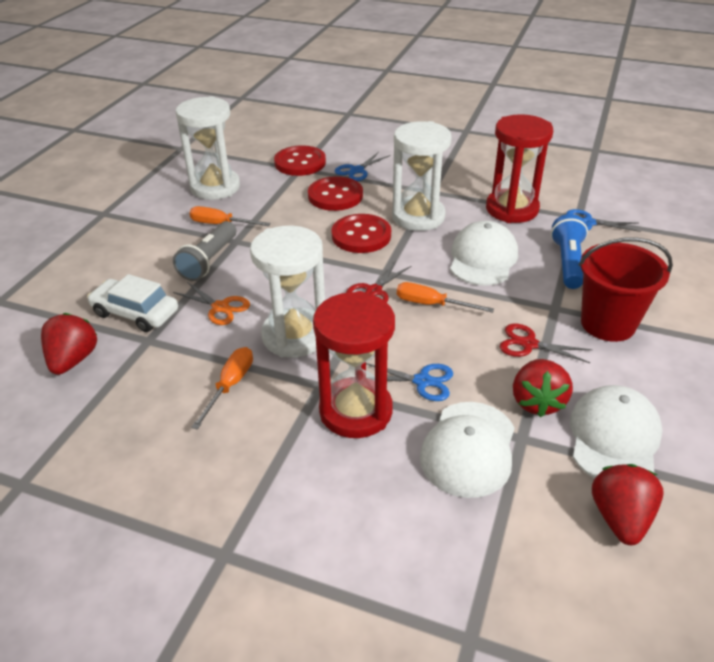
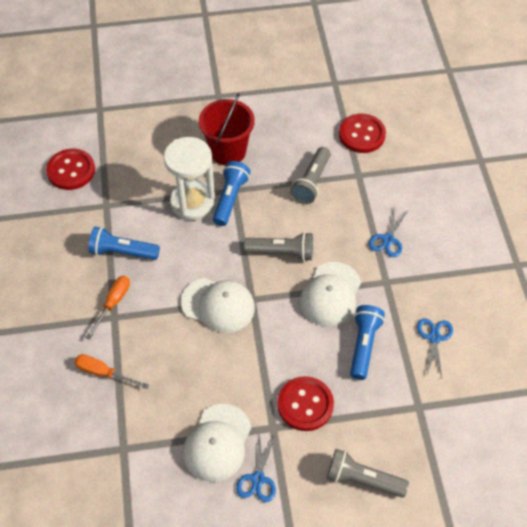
blue flashlight: [551,214,588,289] = 1 -> [88,226,160,260] [213,161,251,226] [350,305,385,380] = 3
grey flashlight: [173,221,236,281] = 1 -> [244,232,313,261] [290,147,331,204] [327,449,409,497] = 3
orange scissors: [173,282,250,325] = 1 -> none = 0
orange screwdriver: [189,206,270,226] [191,347,253,430] [397,282,494,313] = 3 -> [74,354,149,389] [86,276,130,340] = 2
red hourglass: [313,291,395,438] [486,114,553,223] = 2 -> none = 0
red scissors: [346,261,411,302] [500,324,593,363] = 2 -> none = 0
red strawberry: [41,313,97,375] [513,359,573,417] [592,464,664,545] = 3 -> none = 0
white car: [87,274,178,332] = 1 -> none = 0
white hourglass: [175,96,240,200] [250,226,325,358] [392,121,452,231] = 3 -> [164,137,215,221] = 1

